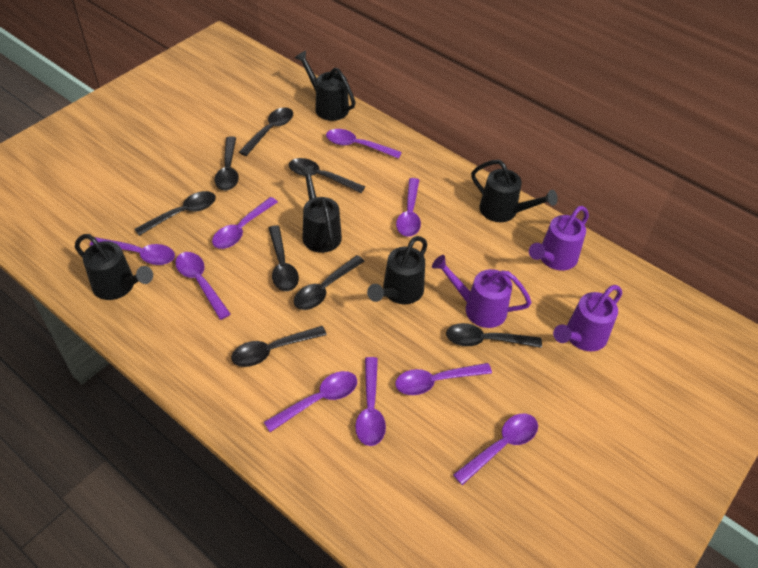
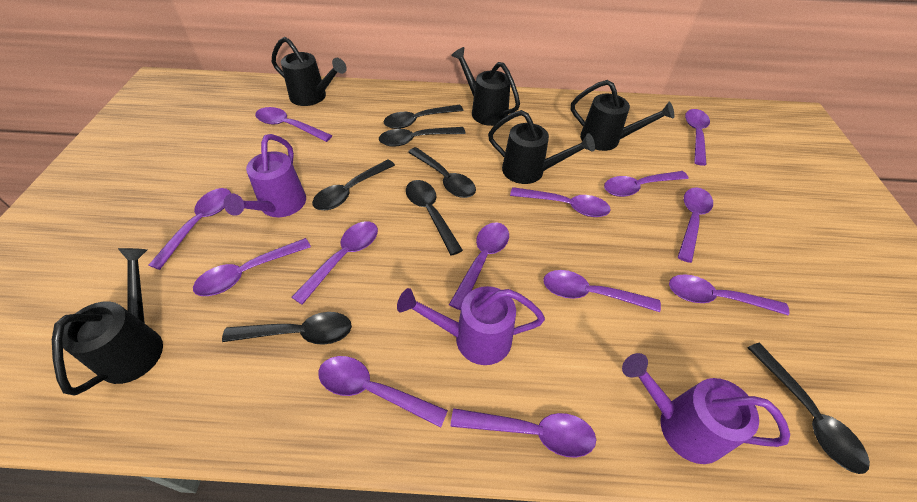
black spoon: [135,191,216,236] [214,136,239,191] [231,326,327,367] [239,107,293,156] [268,225,299,291] [289,158,365,193] [294,255,365,310] [446,323,542,348] = 8 -> [222,312,352,345] [312,159,395,210] [379,127,465,147] [383,105,463,129] [406,180,463,256] [408,147,476,198] [747,342,870,474] = 7
purple spoon: [90,237,175,265] [175,252,231,320] [212,197,278,249] [264,371,357,432] [326,129,402,159] [355,357,386,446] [395,363,492,395] [396,178,421,237] [453,414,538,485] = 9 -> [149,188,231,270] [193,238,311,296] [255,107,332,142] [292,221,378,305] [318,356,448,428] [449,222,509,310] [451,408,596,458] [510,187,611,217] [543,270,661,312] [604,171,688,197] [669,274,790,316] [678,187,713,263] [685,109,710,166] = 13

